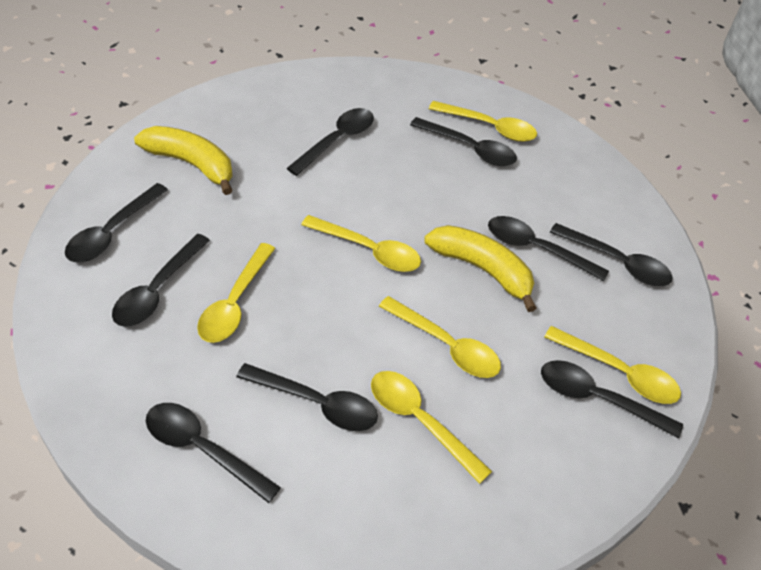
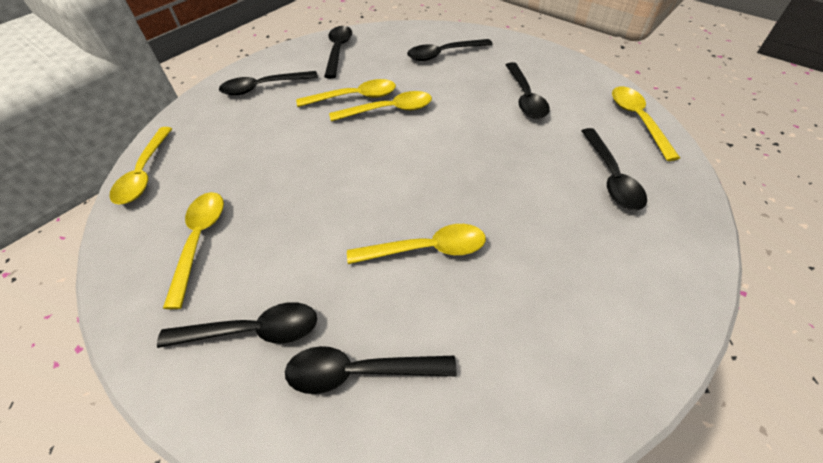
black spoon: [65,183,168,262] [112,234,210,327] [146,403,281,503] [236,363,378,431] [286,108,374,176] [410,117,517,166] [488,216,609,281] [541,360,683,438] [550,223,673,286] = 9 -> [157,302,317,348] [219,71,318,95] [285,346,457,394] [324,26,352,78] [407,39,493,61] [506,62,550,119] [582,128,647,210] = 7
yellow banana: [134,126,233,195] [425,225,536,312] = 2 -> none = 0

